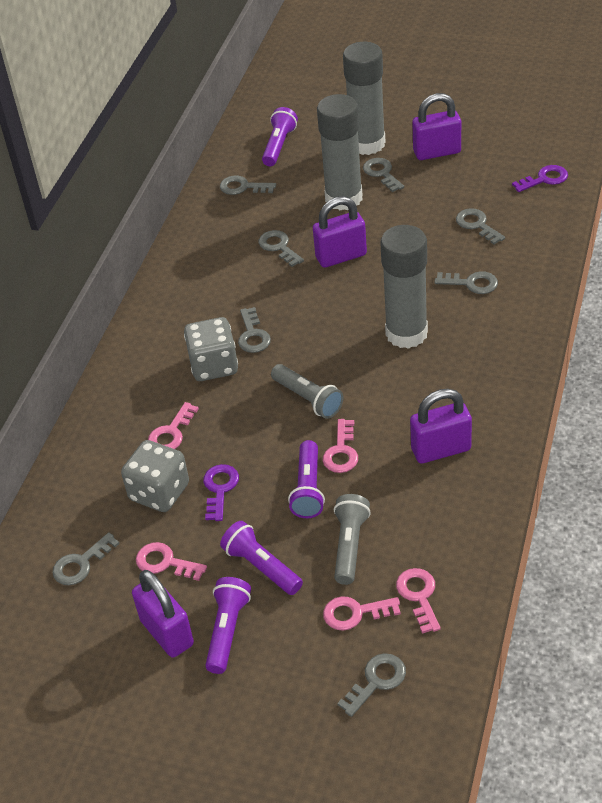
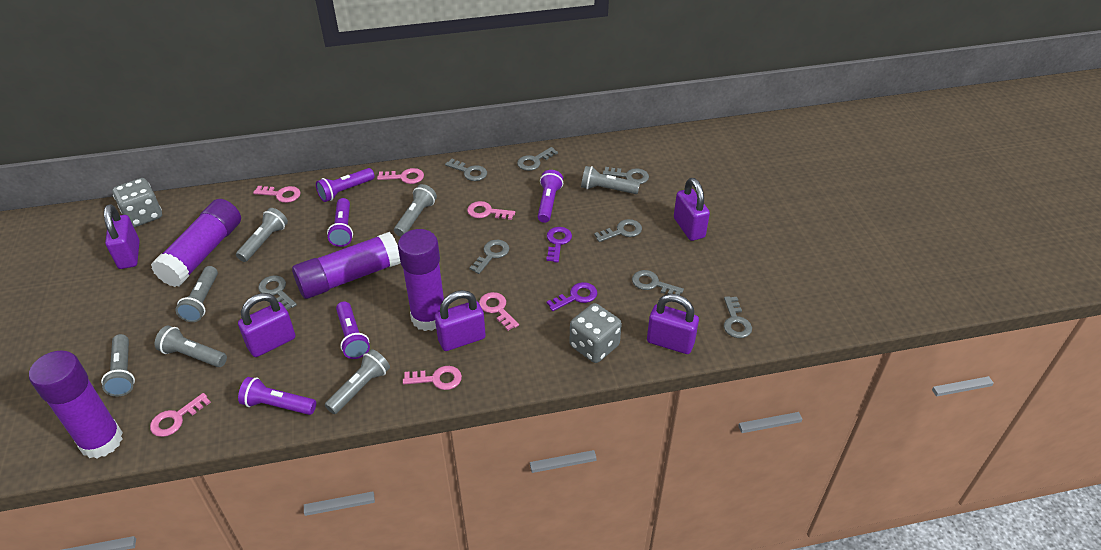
grey flashlight: [271,364,344,419] [334,494,371,585] = 2 -> [101,334,135,396] [155,325,227,367] [175,266,218,322] [236,208,288,262] [325,349,390,414] [394,184,437,237] [581,166,640,194] = 7
grey glue stick: [317,94,363,210] [343,42,386,155] [380,225,428,349] = 3 -> none = 0
pink key: [136,542,207,581] [148,402,199,449] [323,419,358,473] [323,596,401,631] [396,568,441,634] = 5 -> [150,393,211,437] [253,186,301,203] [377,168,424,184] [403,366,462,390] [467,201,515,220] [479,292,519,331] = 6
purple flashlight: [205,577,251,674] [220,521,303,595] [262,107,298,166] [288,440,325,518] = 4 -> [238,377,316,415] [316,168,375,202] [327,198,353,247] [336,301,370,359] [538,170,563,223] = 5
purple glue stick: none = 0 -> [29,350,123,458] [151,199,241,287] [292,232,401,299] [398,229,444,331] = 4
purple padlock: [132,570,194,658] [313,196,367,268] [410,389,472,464] [412,93,461,160] = 4 -> [104,204,140,269] [238,293,295,357] [435,290,486,351] [647,294,699,354] [674,178,710,241] = 5

